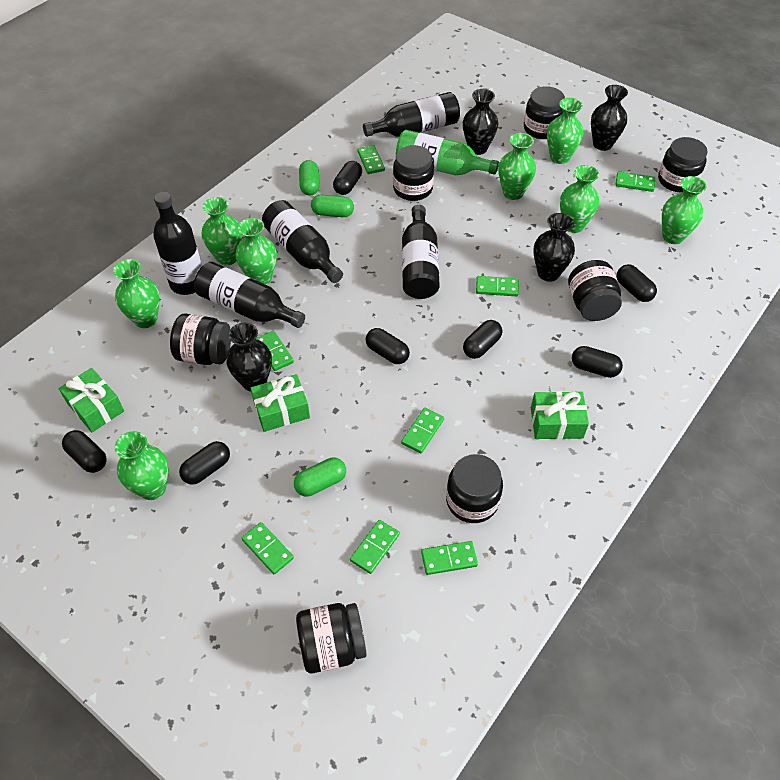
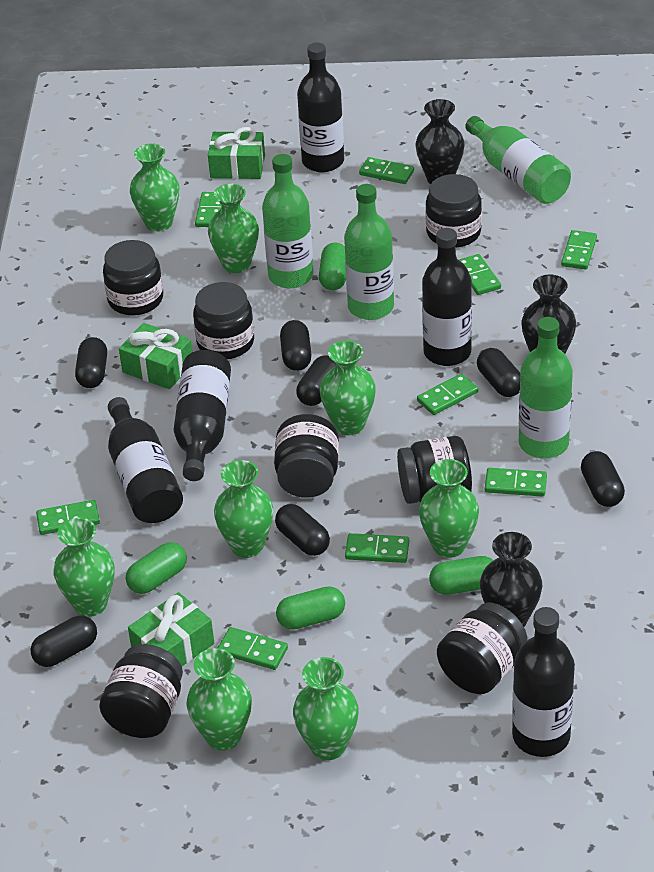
black vase: [226,322,272,392] [463,89,498,155] [533,213,575,282] [591,85,628,151] = 4 -> [416,99,465,184] [480,532,542,627] [522,274,576,354] = 3
green bottle: [396,130,499,175] = 1 -> [262,154,314,288] [344,184,394,320] [465,116,571,204] [519,317,573,459] = 4
green capsule: [294,457,346,497] [299,160,320,196] [311,195,354,217] = 3 -> [126,542,187,594] [276,586,345,630] [319,242,346,290] [429,556,494,595] = 4
green domino: [242,522,294,575] [256,331,294,371] [350,520,400,574] [357,145,385,174] [401,408,444,454] [421,541,478,575] [476,276,519,296] [616,171,655,192] = 8 -> [36,500,100,535] [195,192,222,227] [218,627,288,670] [345,533,409,563] [359,157,414,184] [417,373,478,415] [459,254,501,295] [485,468,547,497] [561,230,597,270] = 9

